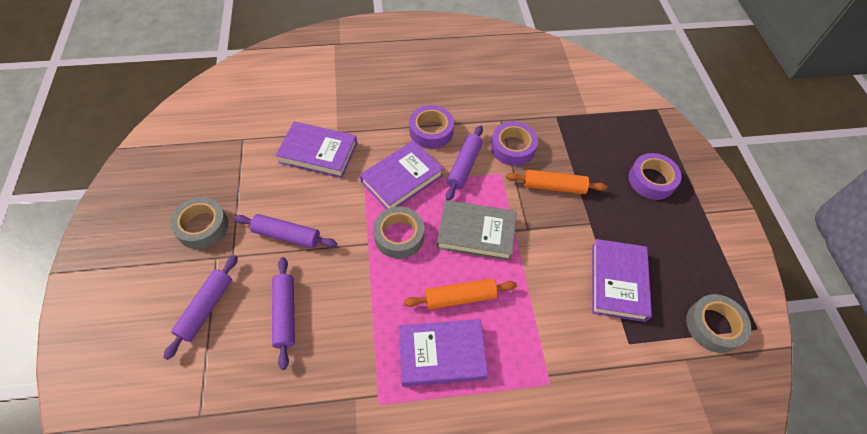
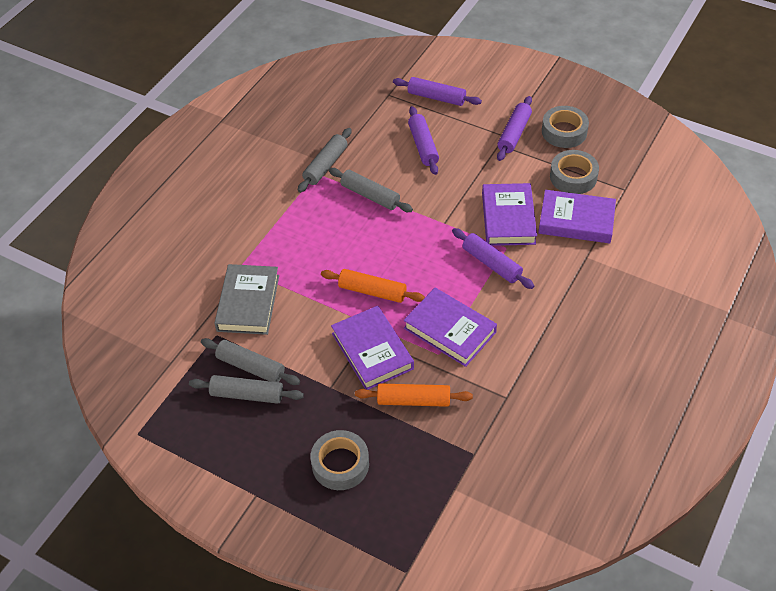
grey rolling pin: none = 0 -> [189,375,304,404] [201,338,300,385] [298,128,352,193] [329,168,413,212] = 4
purple tape: [409,105,454,149] [491,121,538,166] [629,153,682,200] = 3 -> none = 0

